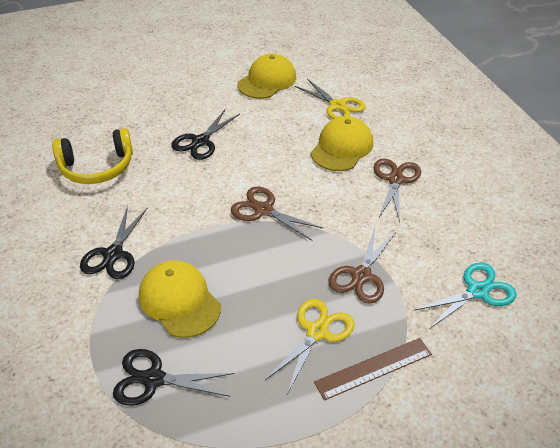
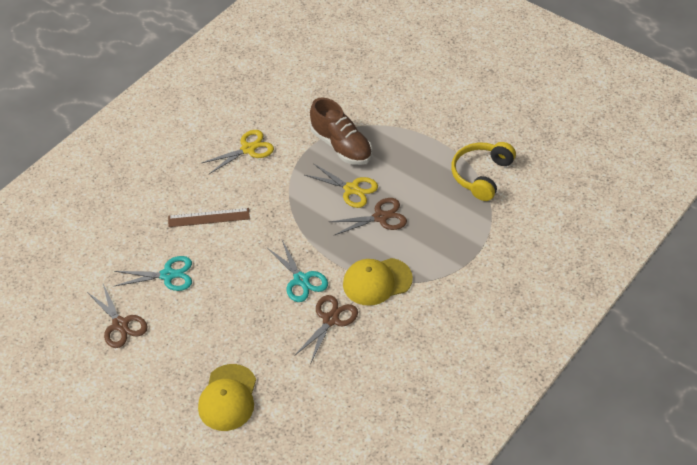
black scissors: [80,206,147,279] [113,349,235,406] [171,110,240,160] = 3 -> none = 0
brown shoe: none = 0 -> [310,98,372,165] = 1
turquoise scissors: [414,263,517,328] = 1 -> [114,256,192,291] [267,240,328,302] = 2
yellow cap: [139,260,221,338] [237,53,296,99] [311,116,373,171] = 3 -> [198,364,256,431] [343,258,413,306] = 2

